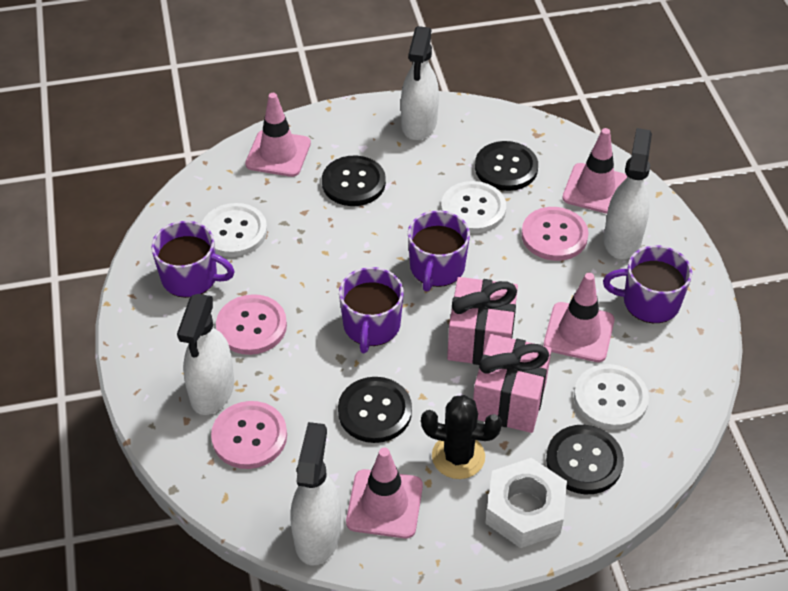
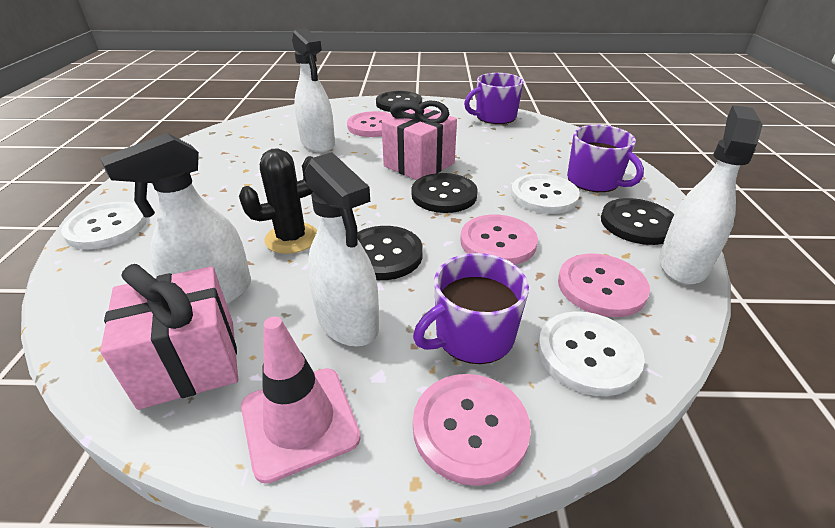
pink button: [211,401,287,469] [216,294,287,355] [521,207,589,261] = 3 -> [347,111,392,137] [413,374,531,486] [460,214,538,265] [558,253,650,317] = 4
pink traffic cone: [245,93,311,177] [346,448,423,539] [544,273,615,362] [562,128,628,214] = 4 -> [241,316,361,484] = 1
purple mug: [151,221,235,298] [339,267,404,353] [408,210,470,292] [603,245,692,323] = 4 -> [413,253,529,364] [464,73,523,124] [567,125,644,192] = 3
white nut: [485,458,567,548] = 1 -> none = 0

